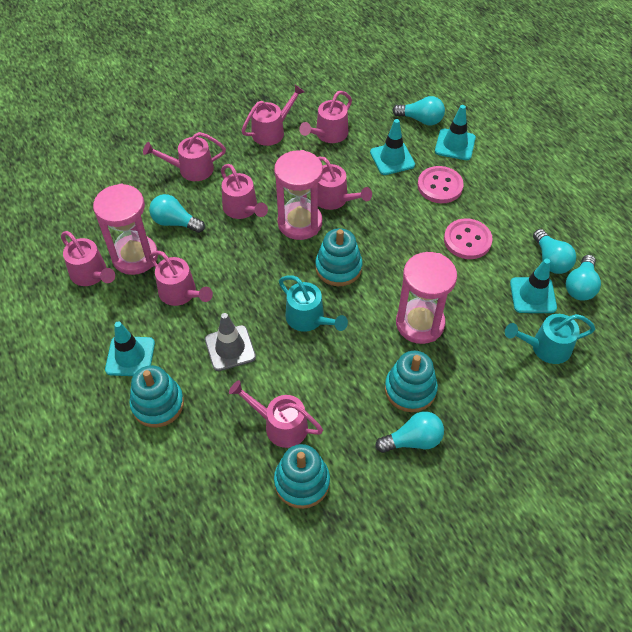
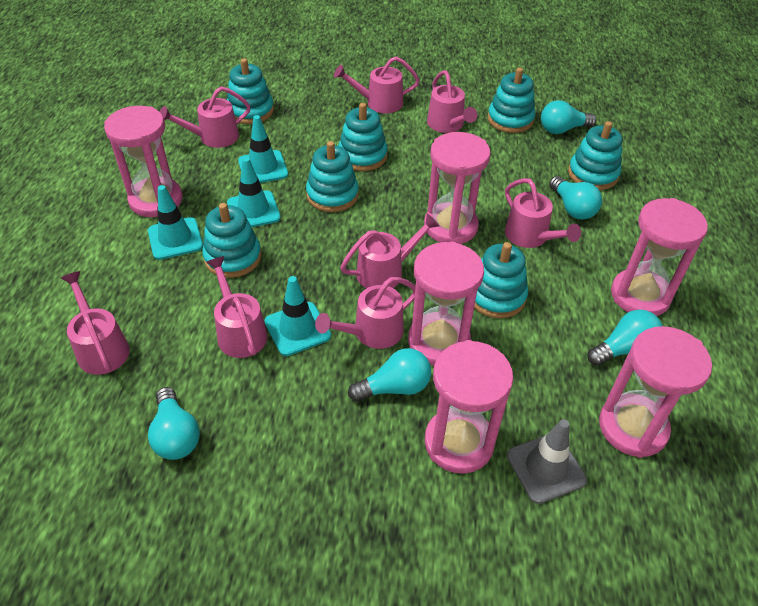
pink button: [418,166,464,203] [444,218,493,259] = 2 -> none = 0
pink hourglass: [93,184,158,275] [274,150,323,240] [396,252,457,344] = 3 -> [104,106,182,217] [408,241,484,366] [424,132,491,244] [425,340,513,474] [599,326,712,458] [611,198,708,316] = 6
turquoise stacking toy: [129,365,184,428] [274,444,330,509] [315,228,362,286] [385,351,438,412] = 4 -> [202,203,262,278] [227,58,274,124] [306,141,359,212] [338,103,388,171] [474,242,528,318] [487,67,535,133] [568,121,623,190] = 7
turquoise watering can: [279,276,348,332] [505,314,595,364] = 2 -> none = 0

